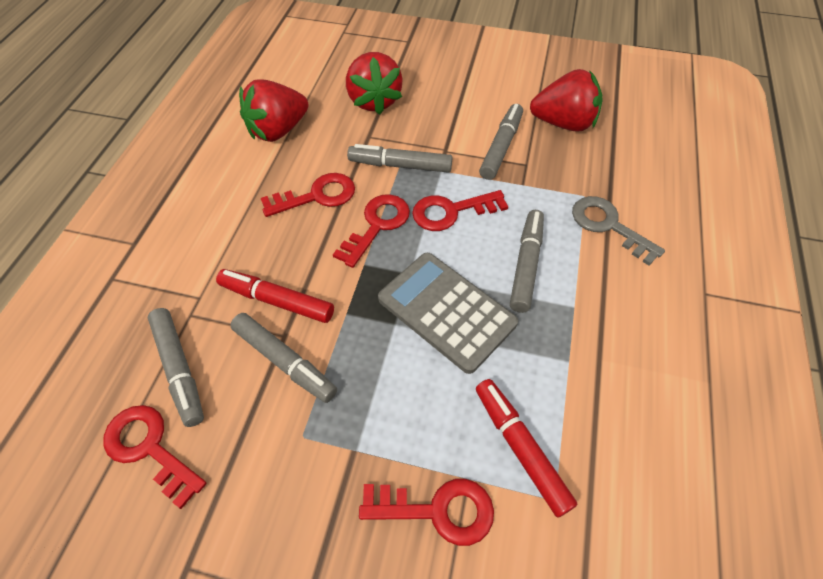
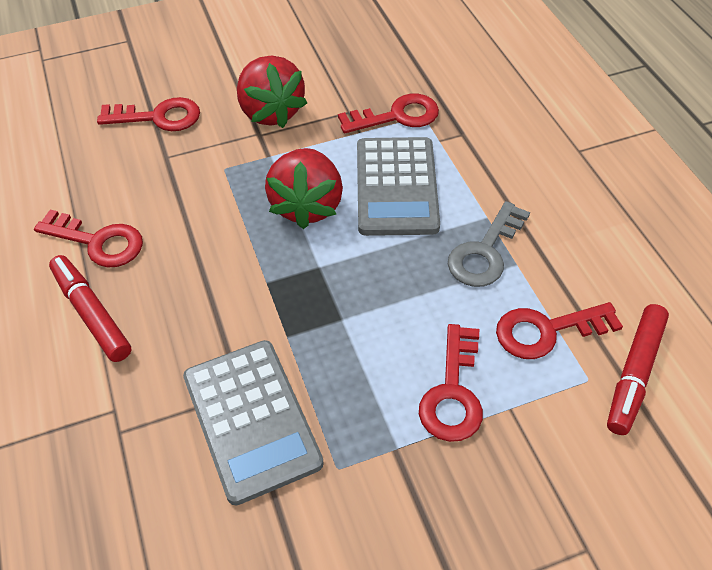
grey calculator: [378,253,518,374] = 1 -> [183,340,324,505] [357,137,440,236] = 2
grey marker: [148,308,204,427] [230,313,337,403] [347,144,452,173] [479,104,523,180] [510,210,544,313] = 5 -> none = 0
red strawberry: [239,79,308,142] [346,52,403,115] [530,69,603,132] = 3 -> [237,55,307,128] [265,148,343,229] = 2

